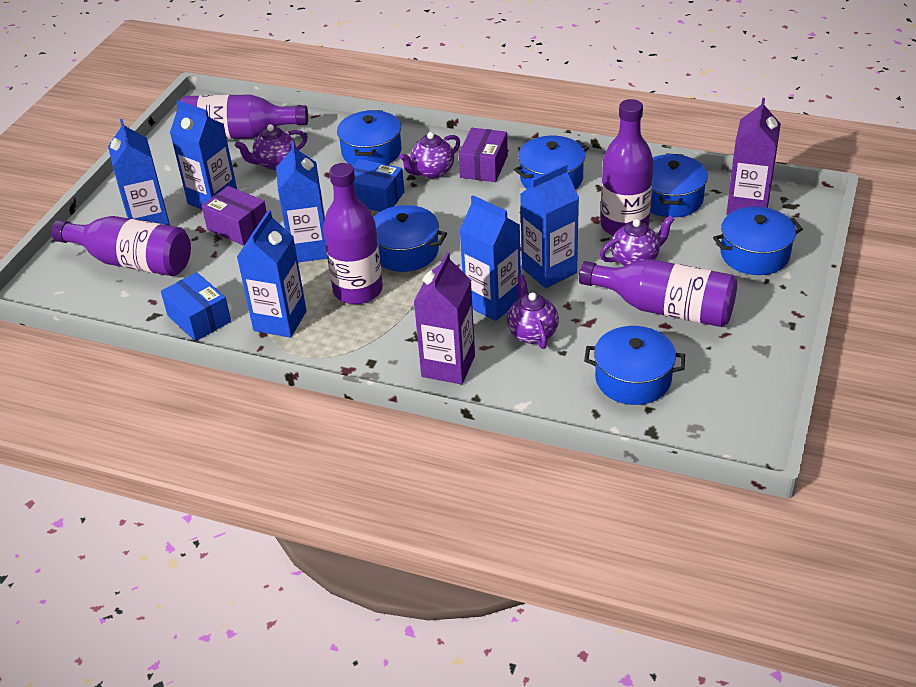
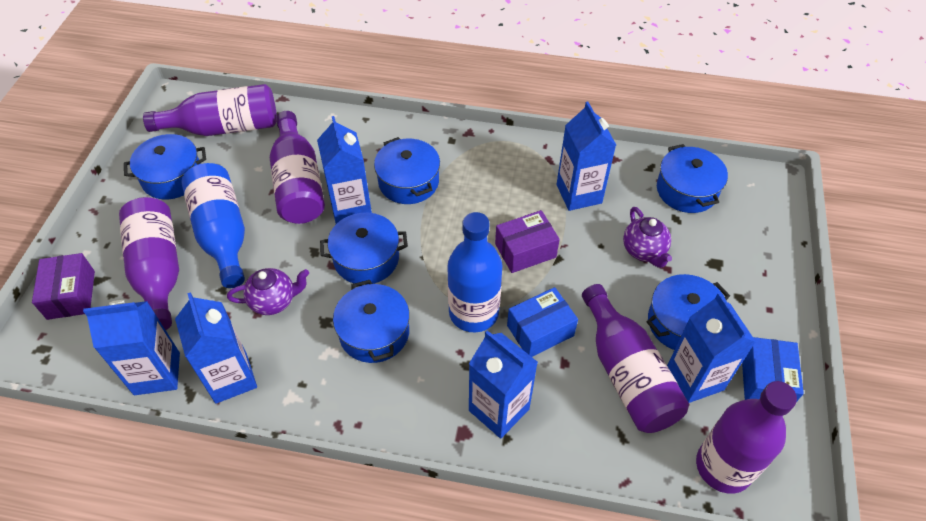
blue bottle: none = 0 -> [181,163,245,288] [447,212,502,332] = 2
purple carton: [414,252,475,384] [726,98,781,215] = 2 -> none = 0
purple teapot: [235,124,307,170] [399,132,460,179] [507,275,559,349] [600,215,675,266] = 4 -> [227,268,309,315] [623,207,672,268] = 2

